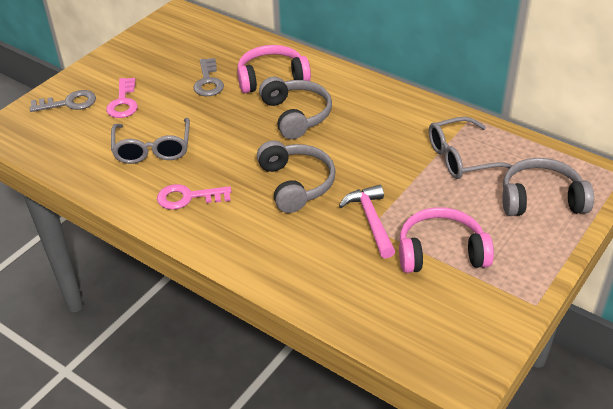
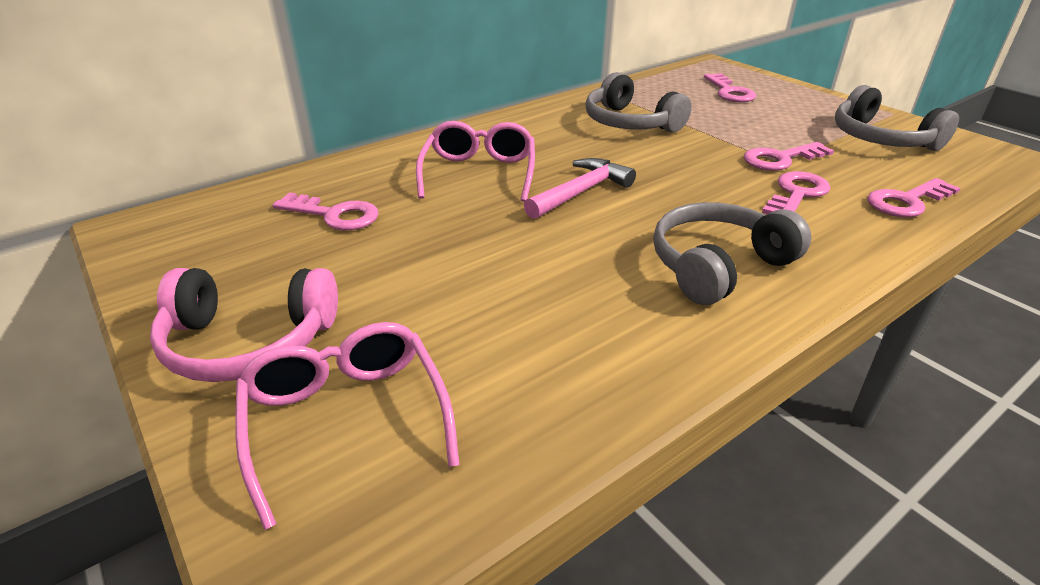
grey glasses: [111,118,190,164] [429,117,513,179] = 2 -> none = 0
grey key: [30,90,96,112] [193,58,224,96] = 2 -> none = 0
pink glasses: none = 0 -> [235,322,460,530] [416,121,535,202] = 2
pink headphones: [237,45,311,93] [399,207,494,273] = 2 -> [150,268,338,382] = 1
pink key: [106,78,138,118] [157,184,231,210] = 2 -> [272,192,379,230] [704,73,756,102] [744,142,834,171] [762,171,830,214] [867,178,960,217] = 5

